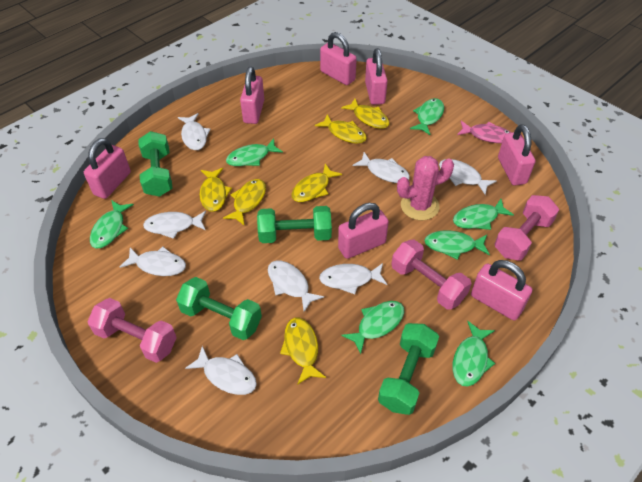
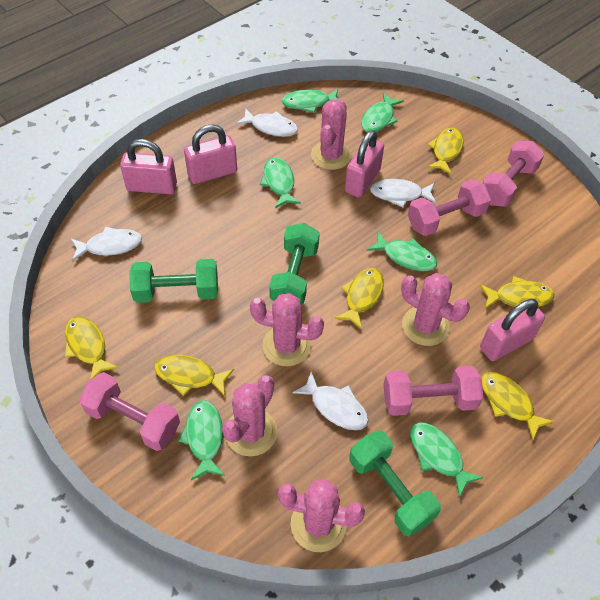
green dumbbell: [138,131,172,197] [176,277,262,340] [257,206,332,243] [378,323,439,415] = 4 -> [129,259,218,303] [269,223,320,305] [349,430,441,536] = 3
green fish: [90,200,134,248] [226,138,283,166] [341,301,404,354] [410,98,444,135] [424,231,490,260] [453,199,514,230] [453,321,495,387] = 7 -> [178,400,225,480] [260,157,301,208] [282,89,339,113] [361,93,404,132] [367,232,437,271] [410,422,484,498] = 6
pink cactus: [397,156,454,220] = 1 -> [222,375,277,456] [250,293,324,366] [278,479,365,552] [311,99,351,170] [401,273,470,346] = 5
pink dumbbell: [87,298,177,363] [392,240,472,310] [494,195,559,260] = 3 -> [79,372,180,451] [384,365,483,416] [408,179,491,236] [483,141,544,207] = 4
pink fish: [457,121,511,143] = 1 -> none = 0
pink padlock: [84,138,131,199] [240,67,264,124] [320,32,357,85] [338,203,389,259] [365,48,387,105] [471,260,533,321] [498,124,535,185] = 7 -> [120,139,177,194] [184,124,237,184] [345,130,384,198] [480,299,545,361] = 4
white fish: [120,247,186,276] [143,211,206,239] [178,113,210,150] [185,346,257,395] [268,261,324,312] [319,263,387,294] [353,152,410,183] [439,159,497,195] = 8 -> [71,227,142,261] [236,108,298,137] [292,371,368,430] [370,179,436,207] = 4

